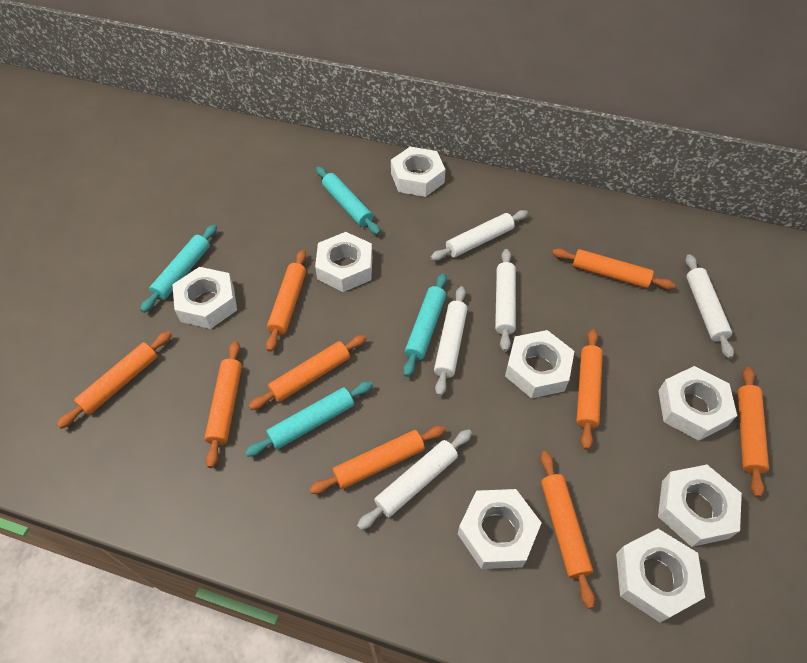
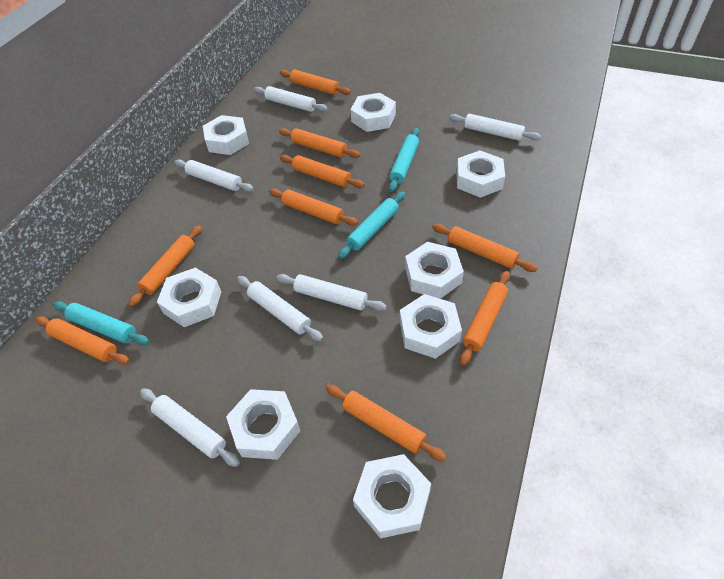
turquoise rolling pin: [140,225,217,313] [245,381,373,457] [316,166,380,235] [403,273,447,377] = 4 -> [53,301,149,345] [338,192,405,259] [389,128,419,192] = 3
white rolling pin: [357,429,472,530] [430,210,528,261] [434,286,467,396] [495,249,516,352] [685,254,734,359] = 5 -> [140,388,240,467] [174,159,254,192] [237,276,323,341] [254,86,328,112] [276,274,387,311] [449,114,541,141] = 6

